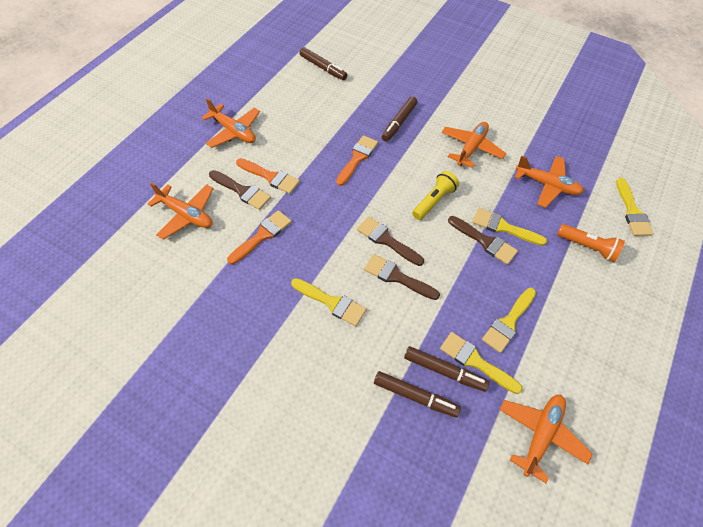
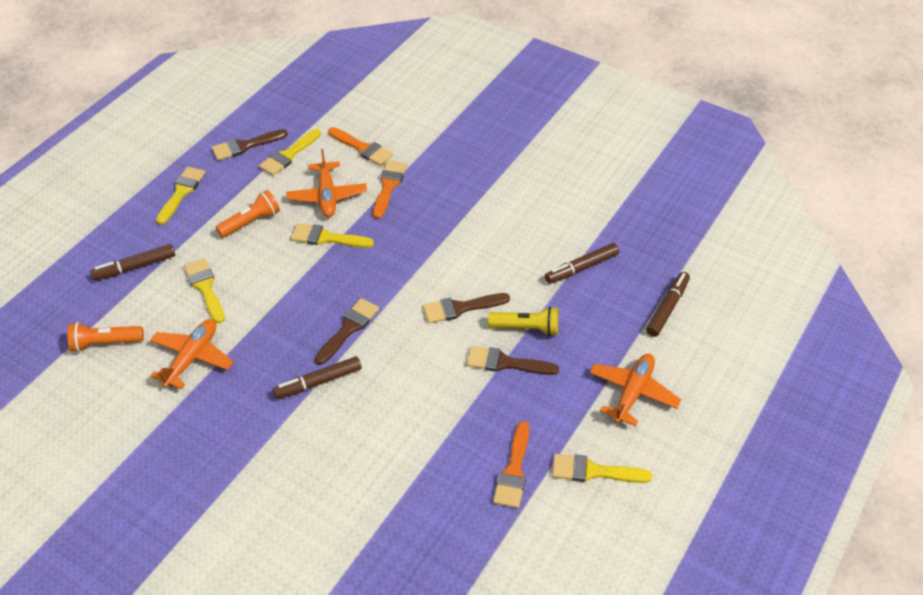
orange flashlight: [557,224,625,262] = 1 -> [67,322,144,352] [216,190,280,238] = 2
orange plane: [148,182,214,240] [201,98,260,148] [442,122,506,168] [500,395,593,484] [515,156,584,208] = 5 -> [150,319,234,389] [286,149,367,217] [589,354,681,426] = 3

